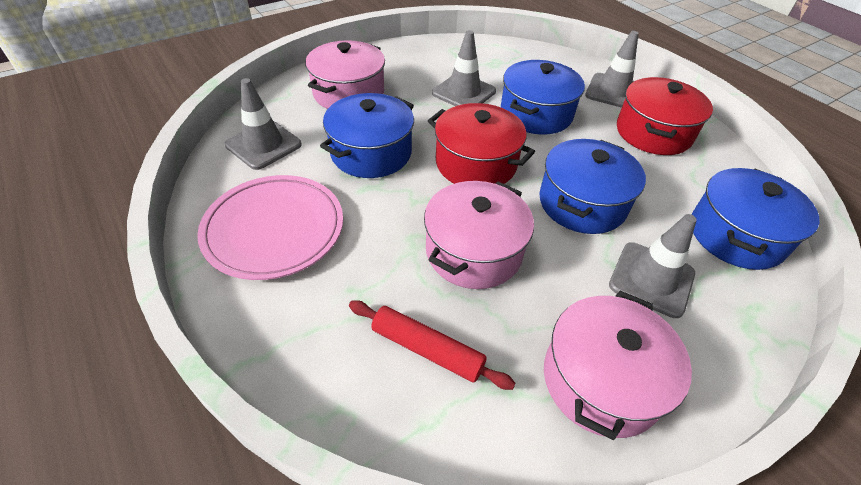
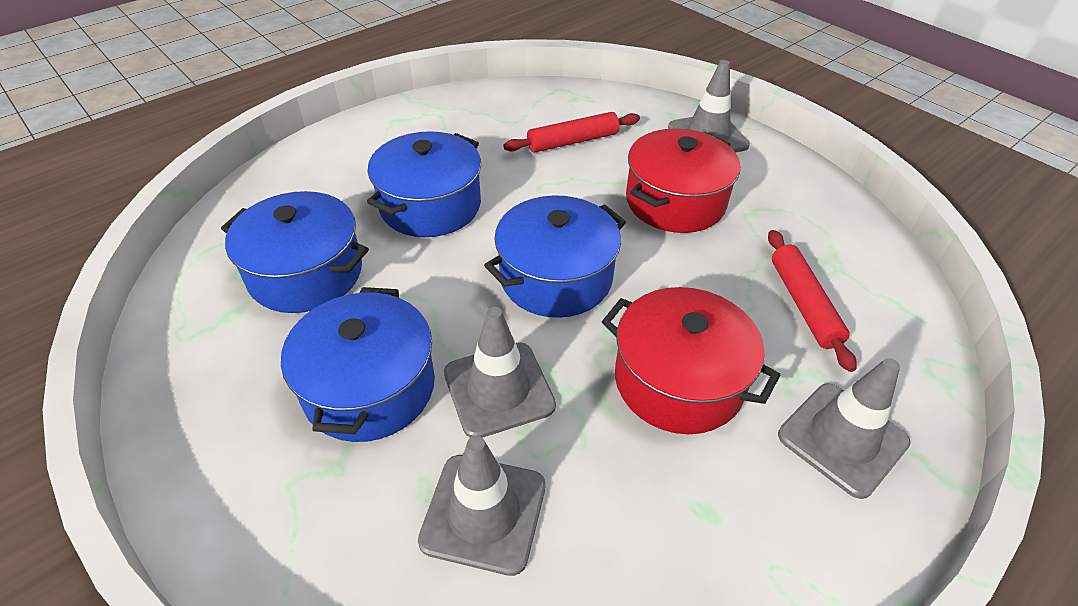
pink plate: [197,175,343,280] = 1 -> none = 0
pink pot: [305,40,385,109] [424,181,534,289] [544,291,692,440] = 3 -> none = 0
red rolling pin: [349,300,516,390] = 1 -> [503,112,640,153] [768,230,857,372] = 2

